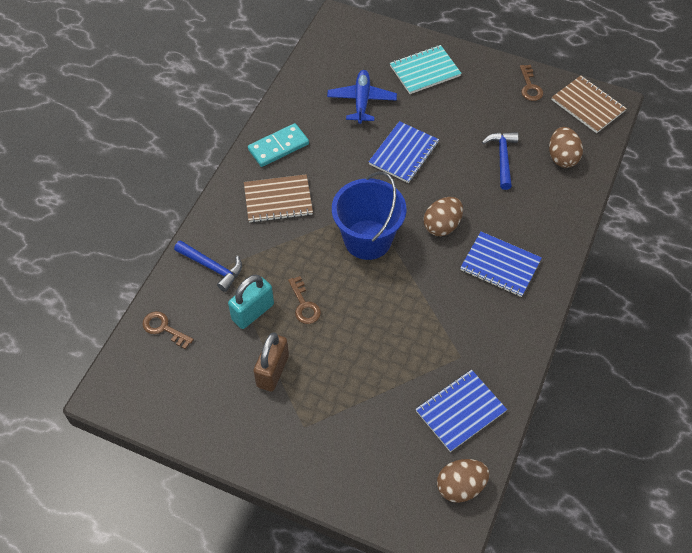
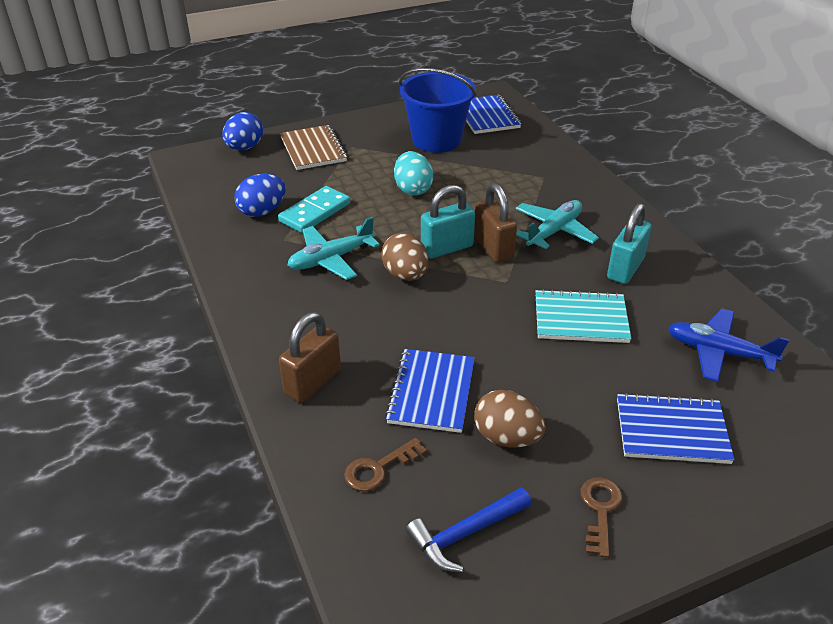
blue egg: none = 0 -> [222,112,263,150] [234,174,286,217] = 2
blue hammer: [174,240,242,292] [482,132,519,190] = 2 -> [406,487,531,572] = 1
brown egg: [424,197,463,236] [437,459,490,503] [549,127,583,168] = 3 -> [381,233,429,281] [474,390,545,448] = 2
brown key: [142,311,194,349] [288,276,321,324] [520,65,543,101] = 3 -> [344,438,427,491] [581,477,623,558] = 2
brown notebook: [244,174,313,223] [552,76,627,133] = 2 -> [280,125,347,170] = 1
brown padlock: [253,332,289,392] = 1 -> [279,312,341,403] [474,183,517,263] = 2
turquoise egg: none = 0 -> [394,151,433,196] = 1
turquoise padlock: [228,275,274,329] = 1 -> [421,185,475,258] [607,203,651,284] = 2
turquoise plane: none = 0 -> [288,217,380,280] [515,200,599,249] = 2

